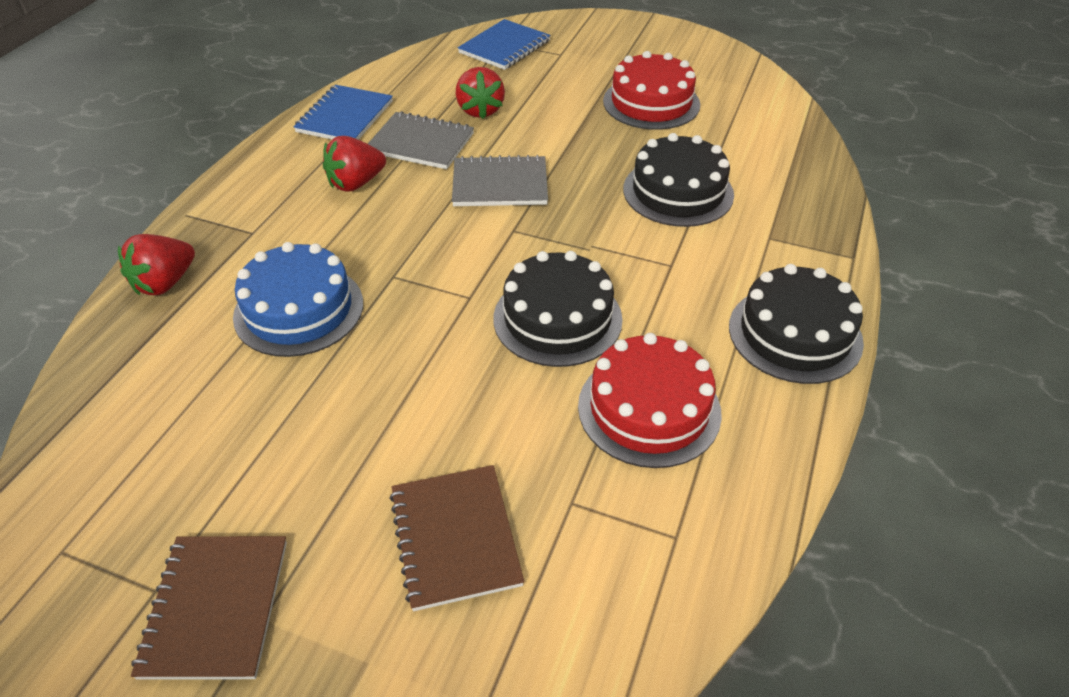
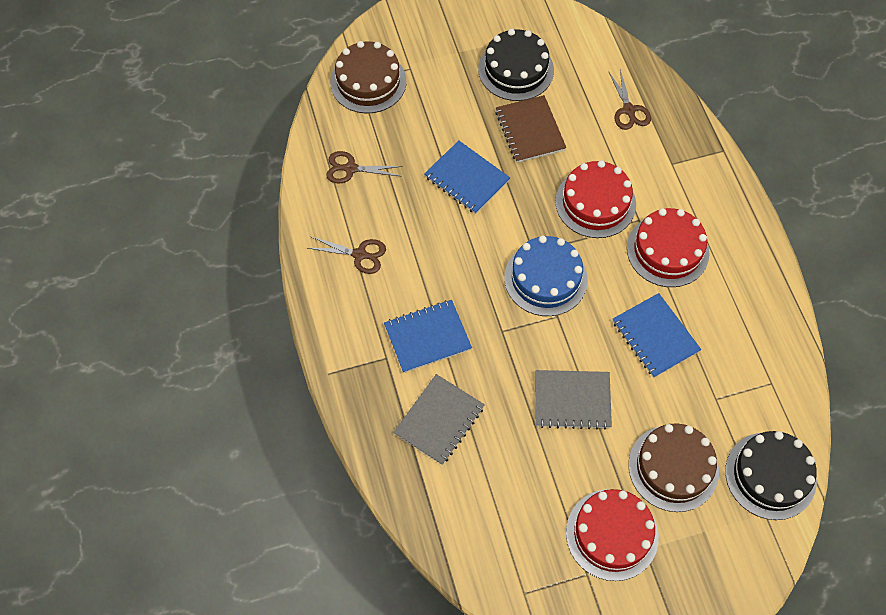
black cake: [493,251,623,367] [623,133,734,227] [729,264,864,384] = 3 -> [478,29,554,101] [725,431,817,520] = 2
blue notebook: [293,85,393,140] [458,19,550,70] = 2 -> [384,300,472,373] [424,141,510,214] [613,293,701,378] = 3
brown cake: none = 0 -> [330,41,407,113] [628,423,719,512] = 2
brown notebook: [131,536,287,680] [389,465,524,611] = 2 -> [495,95,566,163] = 1
brown scissors: none = 0 -> [308,236,386,274] [326,151,403,184] [608,70,651,130] = 3
red cake: [578,333,722,468] [603,51,700,130] = 2 -> [555,160,636,238] [566,489,659,581] [627,208,710,287] = 3
red strawberry: [118,234,195,295] [323,136,386,192] [456,67,505,119] = 3 -> none = 0

